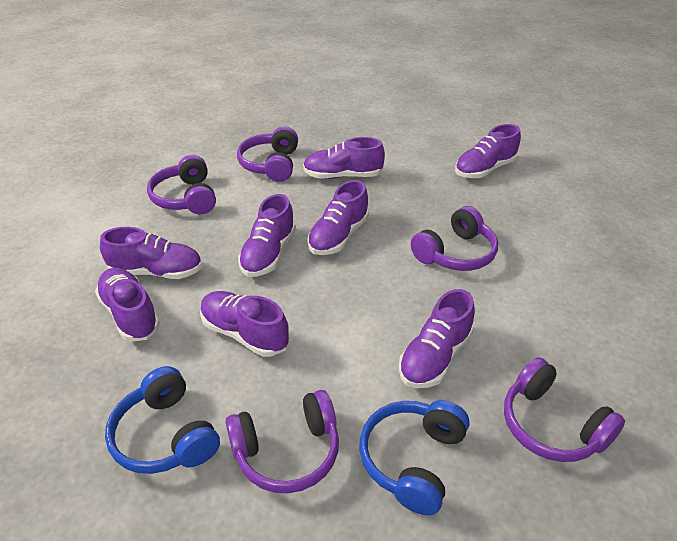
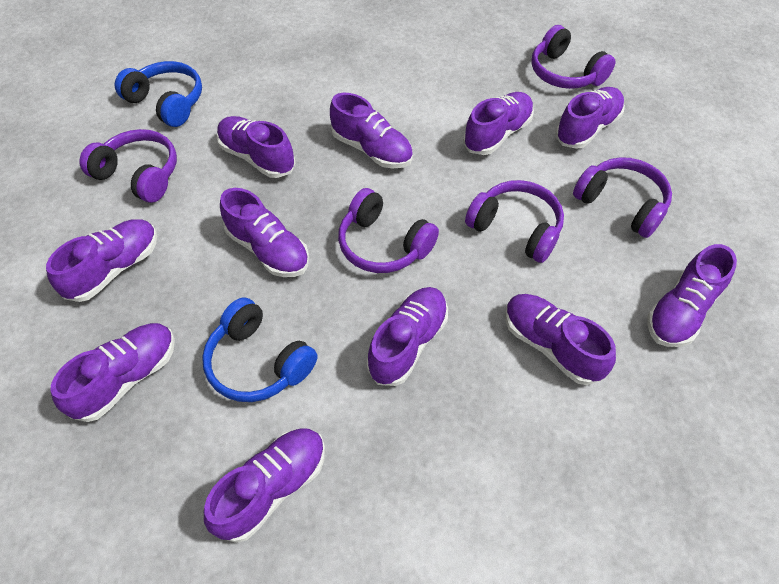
purple shoe: [95,268,160,342] [100,227,202,279] [200,291,289,357] [238,194,296,277] [303,137,385,179] [307,180,369,255] [399,289,475,388] [455,124,521,178] = 8 -> [46,219,158,302] [51,323,175,422] [204,428,325,543] [217,116,295,178] [220,188,309,277] [330,93,413,169] [367,287,448,386] [463,92,534,155] [505,294,616,385] [555,87,625,149] [647,244,737,347] = 11

